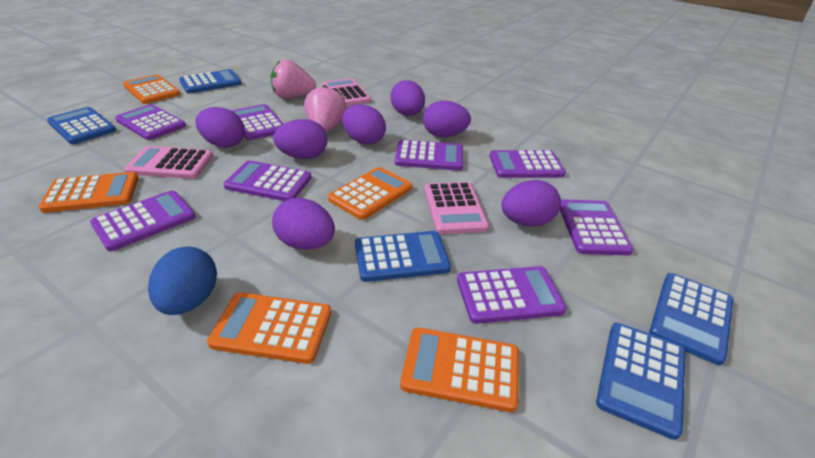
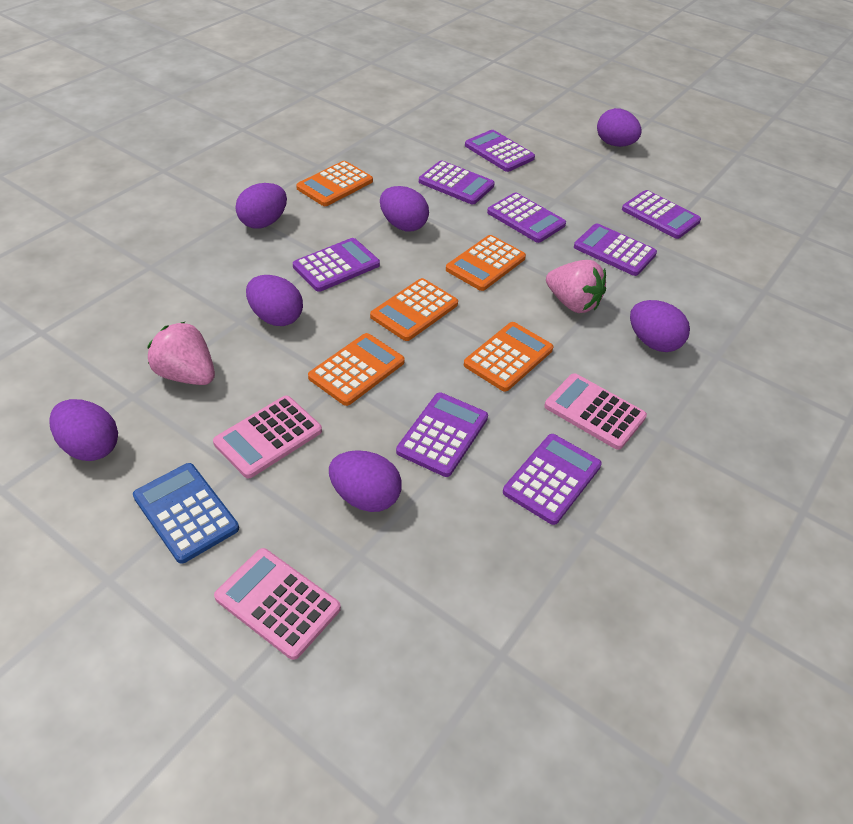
blue calculator: [47,107,116,144] [179,69,242,94] [355,231,451,282] [596,323,685,440] [649,273,733,365] = 5 -> [133,463,239,564] = 1
blue egg: [148,246,217,315] = 1 -> none = 0

